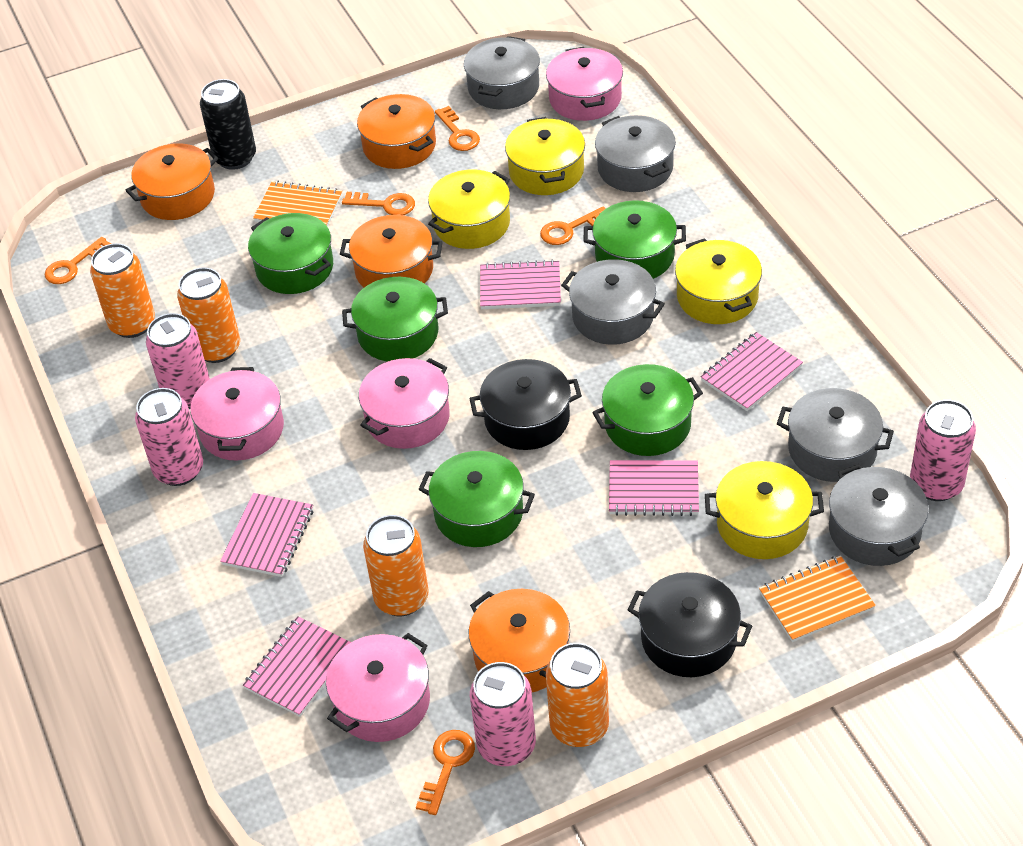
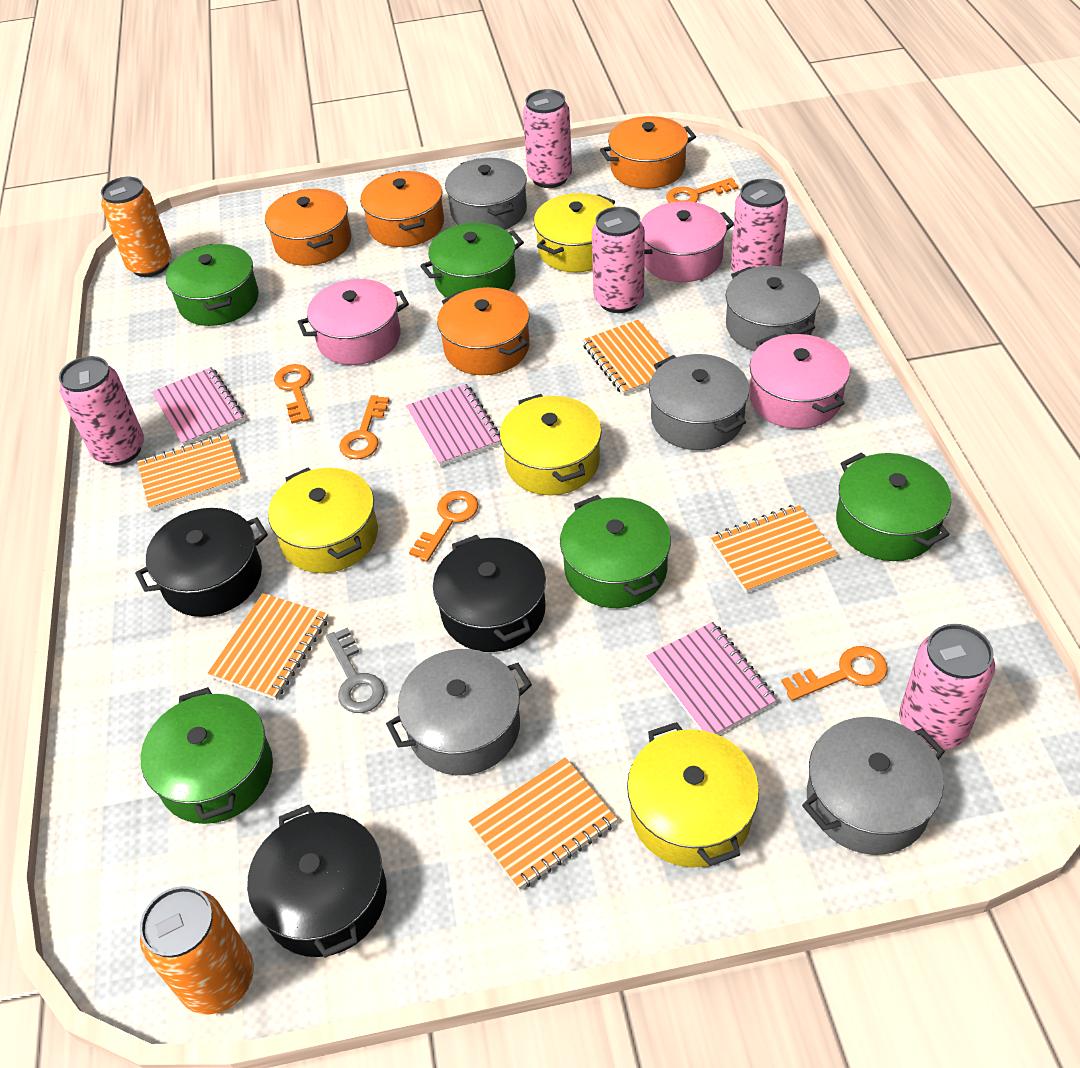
black can: [200,79,256,170] = 1 -> none = 0
black pot: [469,359,582,450] [628,572,752,677] = 2 -> [135,508,268,617] [247,804,387,958] [433,535,546,652] = 3
grey key: none = 0 -> [326,627,385,713] = 1
orange can: [90,243,155,338] [177,267,240,363] [363,515,429,616] [546,643,609,747] = 4 -> [101,177,172,277] [140,886,254,1015] = 2
orange notebook: [253,181,342,227] [759,555,876,642] = 2 -> [137,434,242,511] [207,593,328,700] [469,757,617,890] [582,320,670,395] [710,504,838,593] = 5
pink can: [135,388,203,486] [146,313,210,409] [470,662,536,766] [910,400,976,501] = 4 -> [59,356,144,466] [523,89,572,188] [592,207,645,313] [731,179,788,273] [899,624,995,749] = 5
pink notebook: [220,493,313,577] [243,616,351,717] [480,260,561,309] [609,460,699,516] [701,332,803,411] = 5 -> [152,367,244,447] [406,384,501,467] [646,622,777,735] = 3
pink pot: [190,367,284,461] [326,633,430,742] [359,358,450,449] [546,47,623,121] = 4 -> [298,279,409,365] [641,201,734,282] [749,334,850,429] = 3

